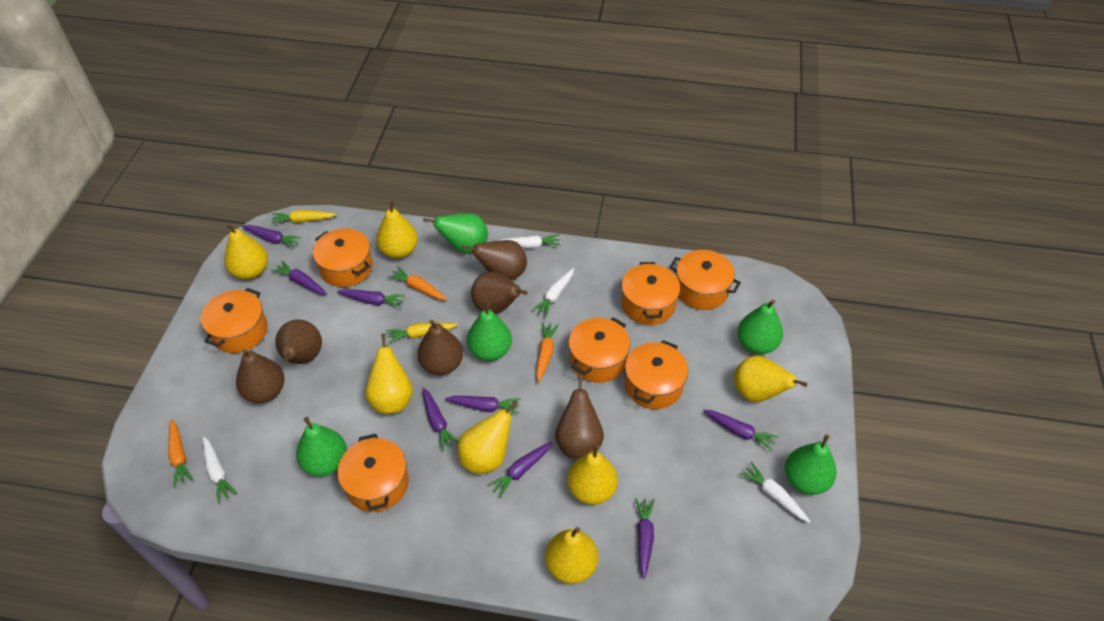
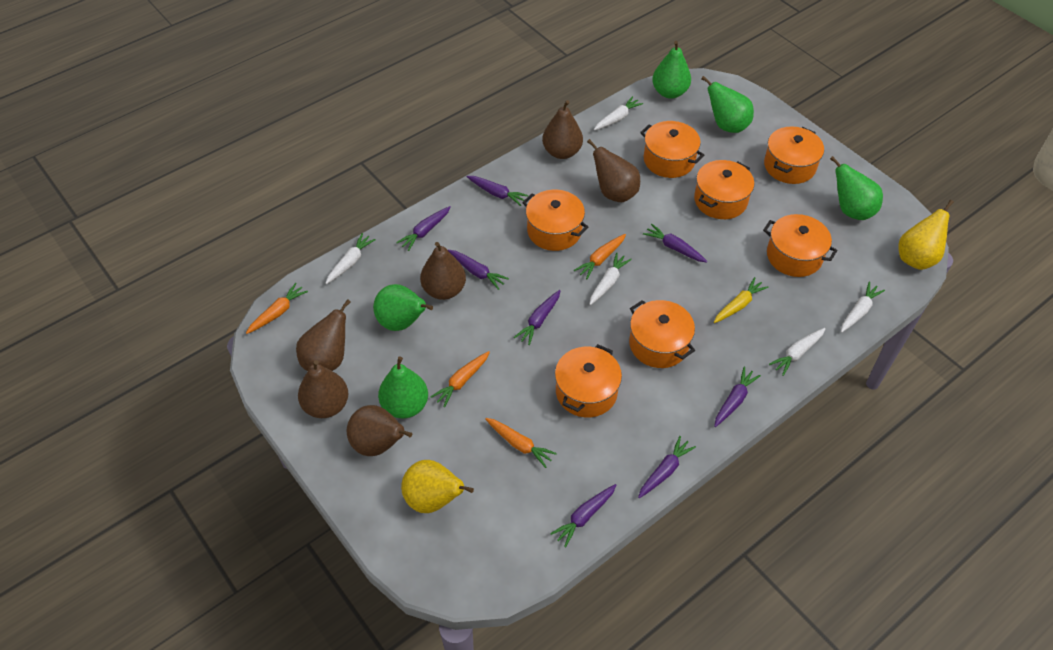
orange carrot: [168,419,193,487] [388,266,447,300] [536,322,559,382] = 3 -> [246,283,308,334] [431,351,490,407] [485,418,557,468] [574,234,626,279] = 4
white carrot: [203,437,238,503] [498,234,561,248] [532,268,574,317] [739,462,811,523] = 4 -> [325,233,376,284] [589,252,632,305] [594,96,643,130] [769,328,826,376] [841,282,885,332] = 5
yellow carrot: [271,210,337,225] [386,323,458,344] = 2 -> [714,277,768,323] = 1
yellow pear: [224,224,268,279] [365,333,413,414] [376,200,418,259] [458,401,518,474] [545,527,598,584] [568,445,618,505] [734,355,807,402] = 7 -> [401,460,474,513] [899,200,954,270] = 2

